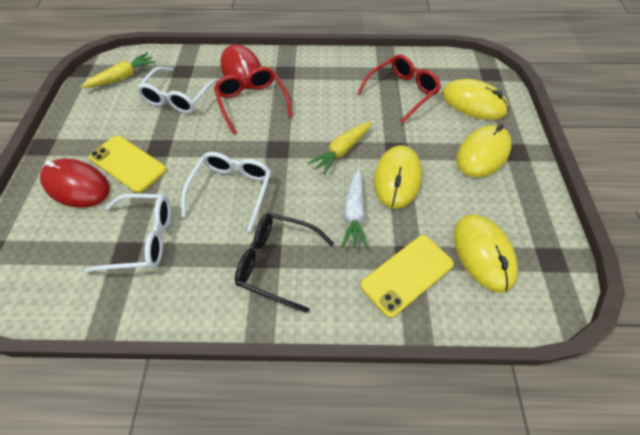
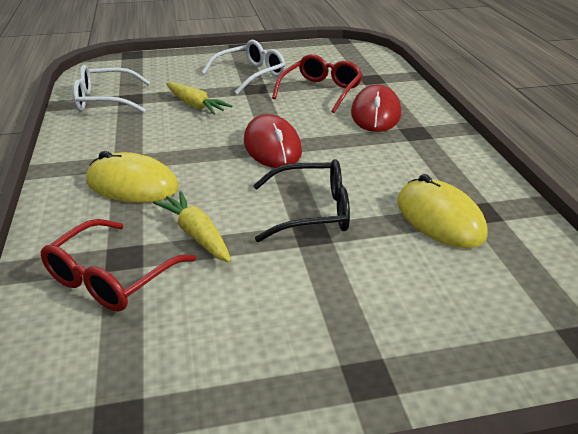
white carrot: [341,169,368,249] = 1 -> none = 0
white glasses: [84,194,171,273] [137,67,219,114] [181,152,271,232] = 3 -> [73,65,150,113] [201,40,286,94] = 2
yellow mouse: [373,145,422,209] [442,79,509,120] [454,215,518,293] [456,124,512,177] = 4 -> [86,151,179,203] [397,174,488,248] = 2
yellow phone: [89,136,167,193] [360,235,454,318] = 2 -> none = 0

